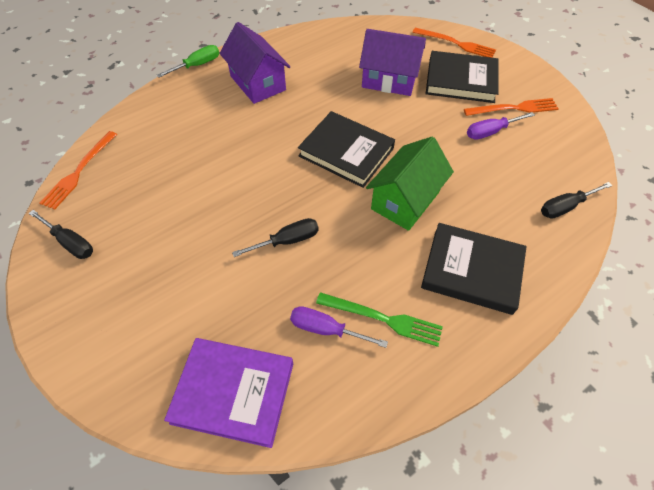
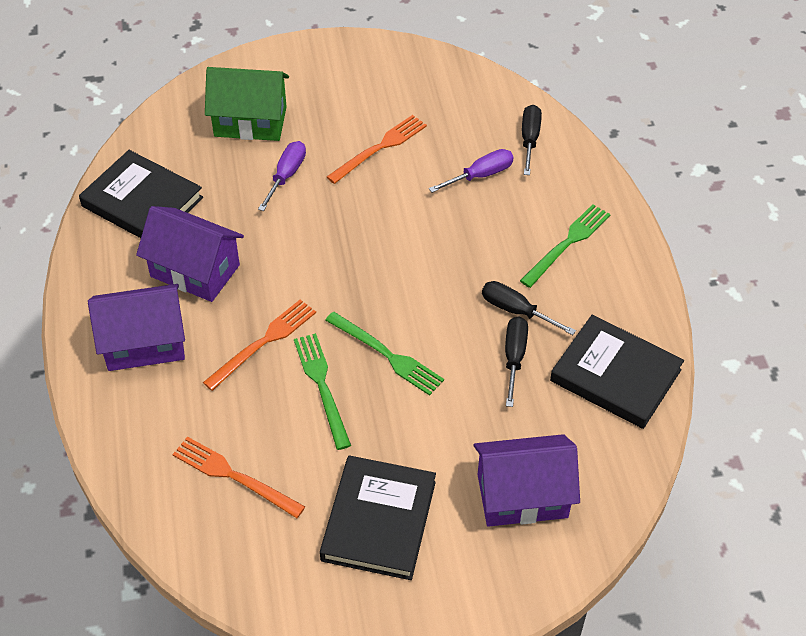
green fork: [316,292,443,347] = 1 -> [294,333,351,450] [325,312,444,396] [520,204,611,288] = 3
green screwdriver: [157,45,219,78] = 1 -> none = 0
purple book: [164,338,293,448] = 1 -> none = 0
purple house: [219,22,290,104] [359,29,426,96] = 2 -> [88,284,185,371] [136,206,244,302] [474,434,580,527] = 3

